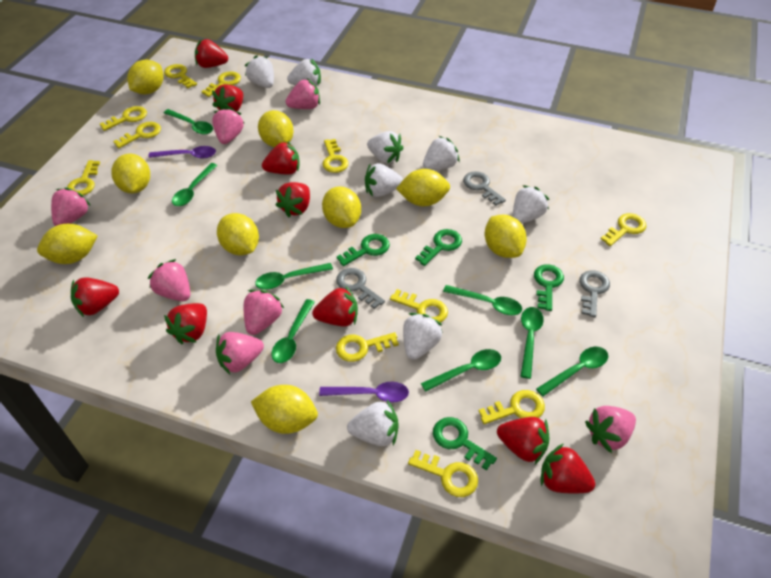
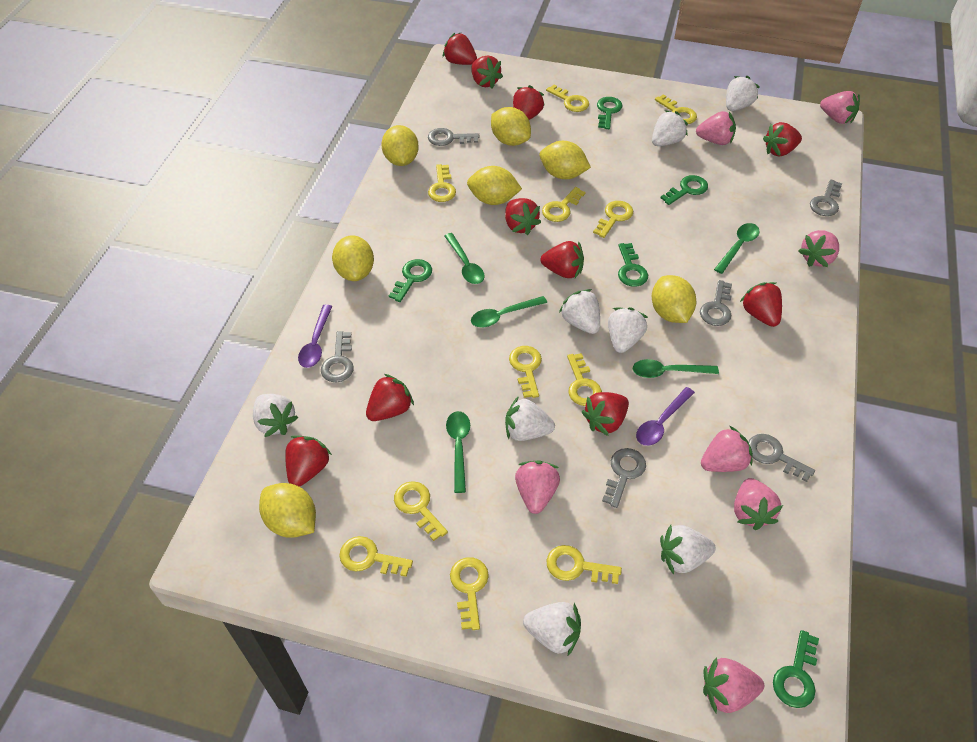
green key: [337,234,390,266] [415,229,462,266] [433,417,497,470] [534,264,564,311] = 4 -> [389,259,432,302] [597,97,622,129] [618,243,648,287] [661,175,708,205] [773,630,819,708] = 5
green spoon: [164,109,213,134] [172,163,217,206] [255,263,333,290] [271,299,315,363] [421,349,501,392] [443,285,522,315] [520,307,544,379] [536,347,608,396] = 8 -> [445,233,485,284] [446,411,470,493] [471,296,547,327] [633,359,719,378] [714,223,759,274] = 5
grey key: [336,268,385,309] [463,171,506,206] [579,270,610,317] = 3 -> [321,331,354,383] [428,128,480,146] [602,448,646,508] [700,280,732,326] [748,434,815,482] [810,179,842,216] = 6
red strawberry: [71,277,119,317] [164,303,207,344] [195,39,228,68] [212,84,243,111] [262,141,300,175] [276,182,310,217] [312,286,358,326] [497,417,550,465] [541,443,595,494] = 9 -> [285,435,332,487] [366,374,414,421] [443,33,477,65] [471,55,503,88] [505,198,541,235] [513,85,545,120] [541,241,584,278] [581,392,629,436] [740,282,782,327] [763,122,802,156] = 10
yellow lemon: [37,224,98,264] [111,153,150,194] [127,60,163,95] [217,213,259,255] [251,385,318,434] [258,110,294,147] [322,186,361,228] [396,169,450,206] [484,215,527,258] = 9 -> [259,483,316,537] [332,235,374,281] [381,125,419,166] [467,166,522,205] [491,107,531,146] [539,141,591,179] [652,275,696,323] = 7

